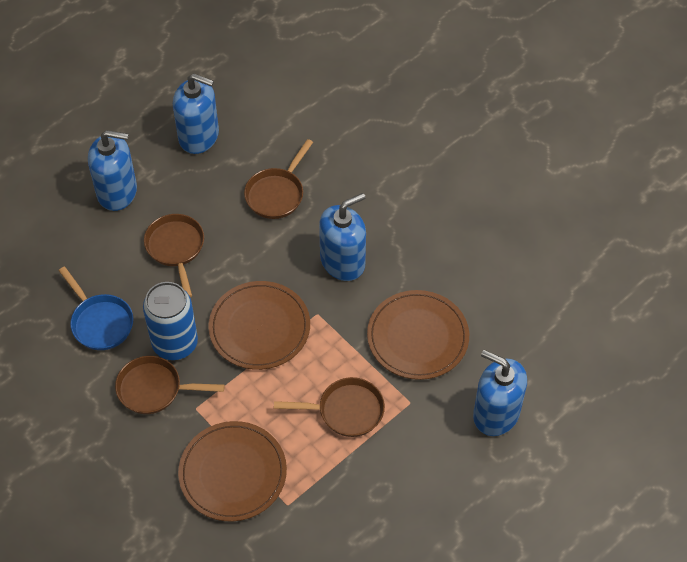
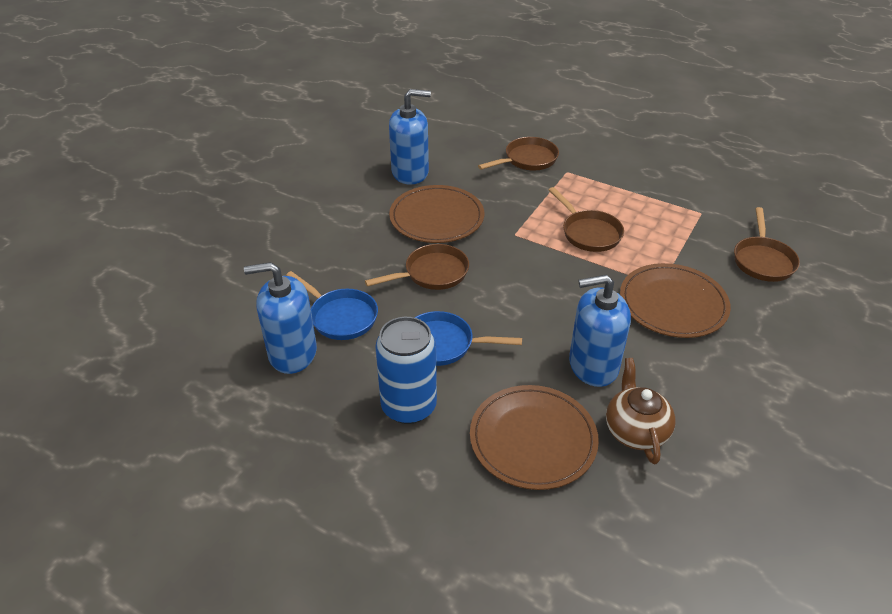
blue pan: [59,266,133,350] = 1 -> [286,271,378,340] [414,311,522,366] = 2
blue soap dispenser: [88,130,137,211] [173,74,219,154] [319,193,366,281] [473,350,527,436] = 4 -> [244,262,317,374] [389,89,431,184] [569,274,631,387] = 3
brown teapot: none = 0 -> [606,358,676,464] = 1

